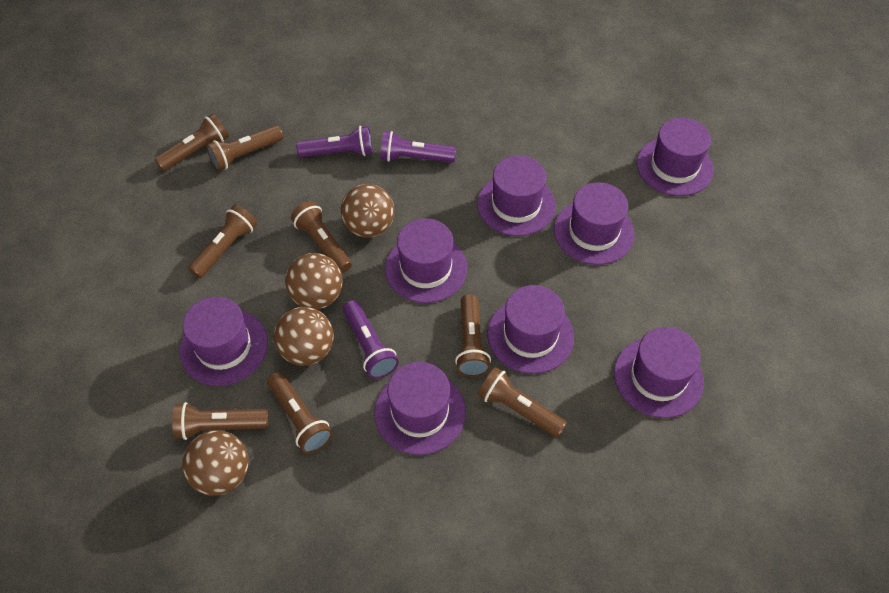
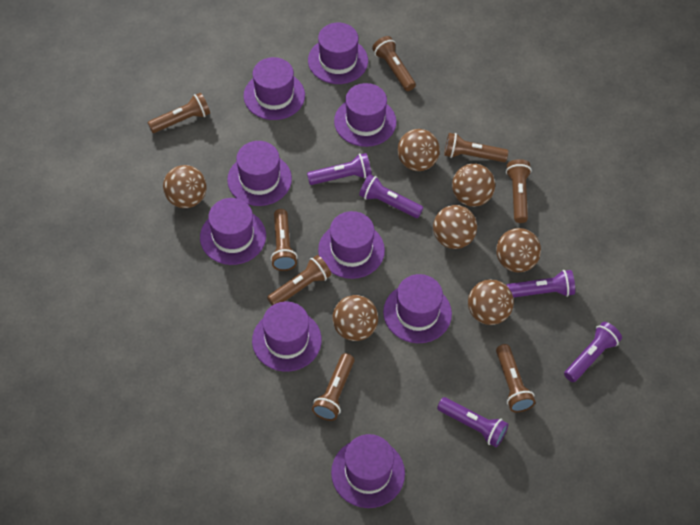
brown ball: [182,430,249,496] [274,307,334,366] [285,253,343,309] [341,184,394,238] = 4 -> [163,165,207,208] [332,295,378,341] [397,129,440,171] [433,205,477,249] [452,163,495,207] [468,279,514,325] [496,228,541,272] = 7
purple flashlight: [296,126,373,157] [343,300,399,379] [380,131,456,163] = 3 -> [307,153,372,185] [359,174,423,218] [437,397,508,447] [506,270,575,298] [564,322,622,382] = 5
purple hat: [180,297,268,386] [374,362,466,455] [385,218,467,303] [477,155,556,236] [487,285,574,374] [554,182,634,265] [614,327,704,418] [636,118,714,196] = 8 -> [200,198,266,265] [227,141,292,206] [244,57,305,120] [252,301,322,372] [308,23,368,84] [318,211,385,279] [331,434,405,508] [334,83,396,147] [383,274,452,343] = 9

